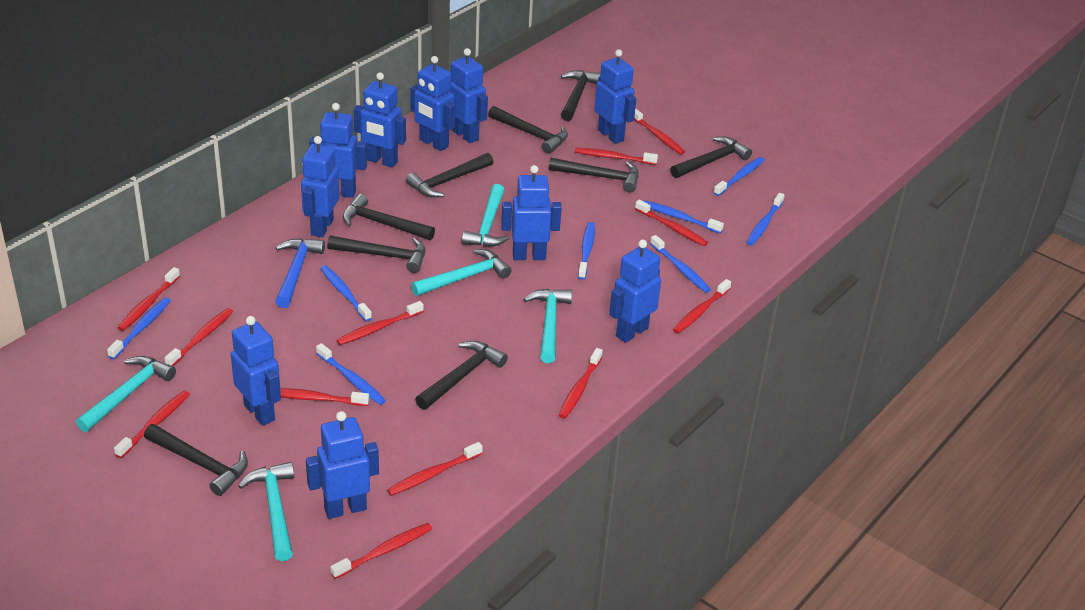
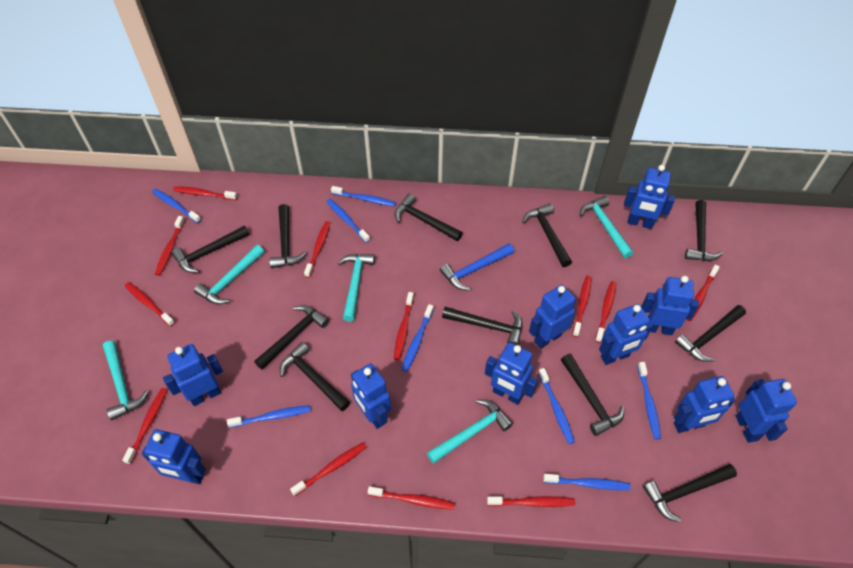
black hammer: [144,424,248,496] [327,235,426,273] [343,194,435,240] [406,153,493,198] [415,341,508,410] [488,106,568,154] [549,158,639,192] [561,70,601,121] [670,137,752,178] = 9 -> [172,225,250,273] [254,305,329,370] [269,204,306,268] [280,342,350,411] [394,194,463,241] [442,307,523,345] [522,204,572,267] [561,354,624,436] [643,464,737,522] [675,305,746,362] [685,200,723,261] = 11

